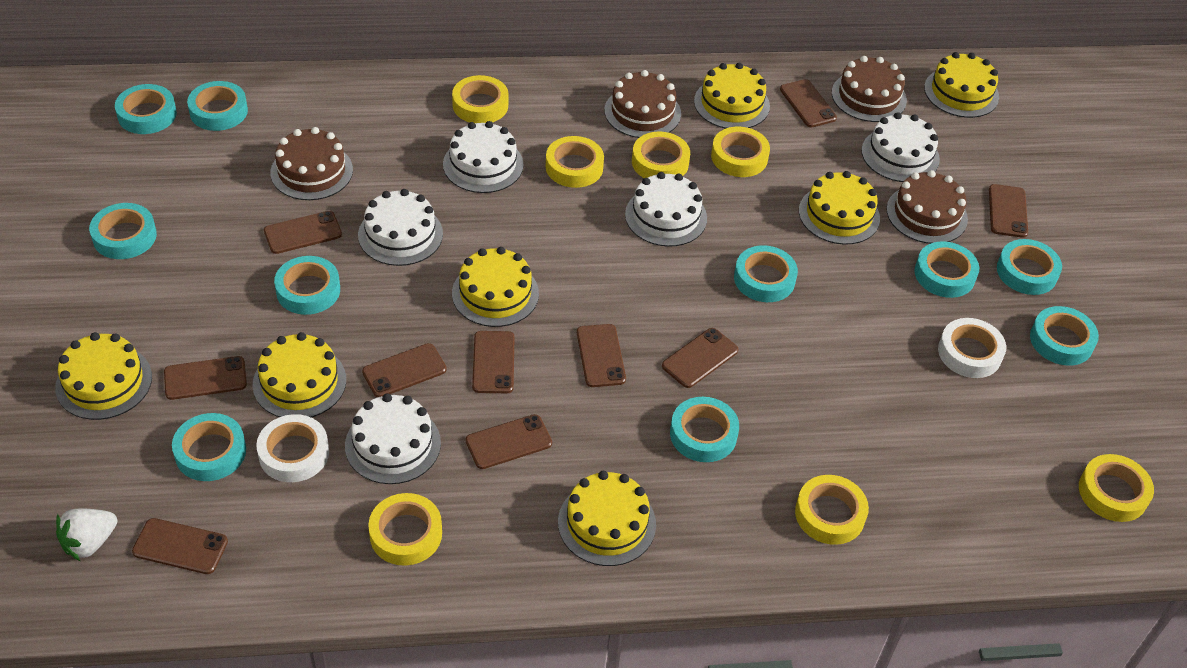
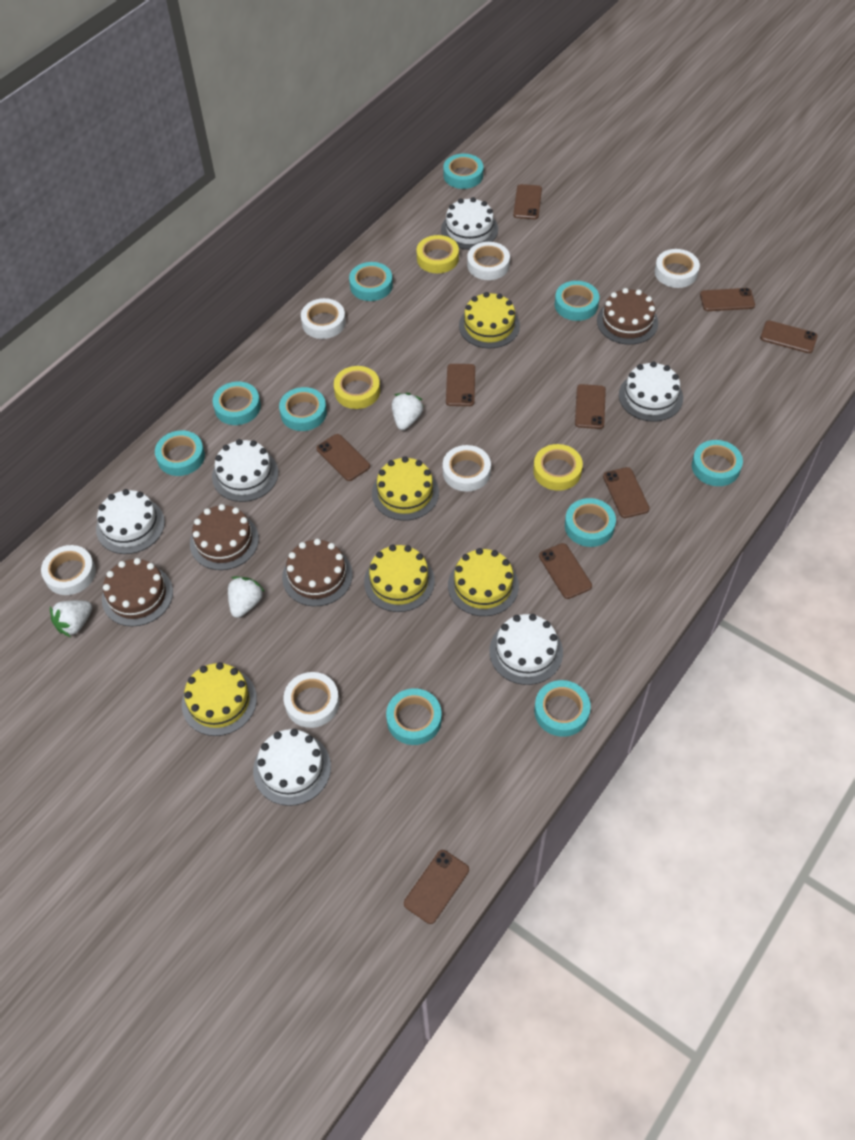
brown phone: [132,518,228,574] [164,356,247,400] [264,211,342,254] [362,343,447,397] [466,414,552,469] [472,331,515,393] [577,324,626,387] [662,328,738,388] [780,79,837,127] [989,184,1028,238] = 10 -> [316,434,370,481] [404,850,469,924] [446,364,475,406] [513,184,542,219] [539,543,592,599] [575,384,606,429] [603,467,650,518] [700,288,755,311] [760,321,818,353] = 9
white cake: [345,393,441,484] [358,189,443,266] [443,121,524,193] [625,172,707,247] [861,112,940,182] = 5 -> [96,489,165,554] [212,439,278,502] [253,729,331,806] [441,197,498,250] [489,614,563,685] [619,361,683,422] = 6
white strawberry: [56,509,118,561] = 1 -> [50,600,92,637] [228,576,265,618] [392,393,424,430] = 3
white tape: [256,414,329,482] [938,318,1006,378] = 2 -> [41,545,96,595] [283,672,339,728] [301,298,346,339] [443,445,491,492] [467,242,510,280] [655,249,700,288] = 6
yellow cake: [55,332,152,420] [252,332,346,417] [452,247,539,327] [558,471,656,566] [694,63,770,129] [799,171,880,245] [924,52,999,118] = 7 -> [182,662,257,736] [364,545,435,612] [372,456,439,521] [448,548,519,616] [459,292,520,349] = 5
yellow tape: [368,493,442,566] [452,75,508,123] [546,136,604,188] [632,131,690,178] [711,127,770,177] [795,475,869,545] [1079,454,1154,522] = 7 -> [334,366,380,409] [416,235,459,273] [533,444,583,491] = 3

